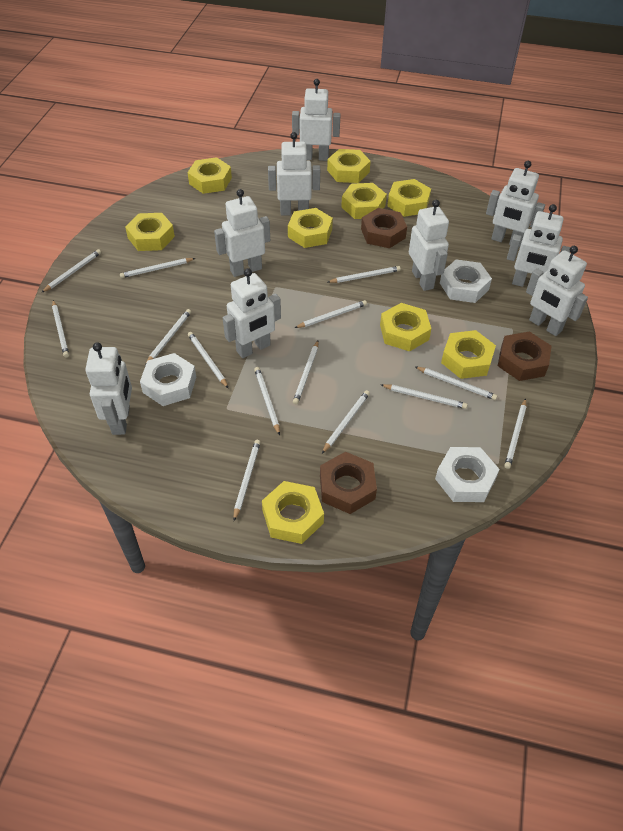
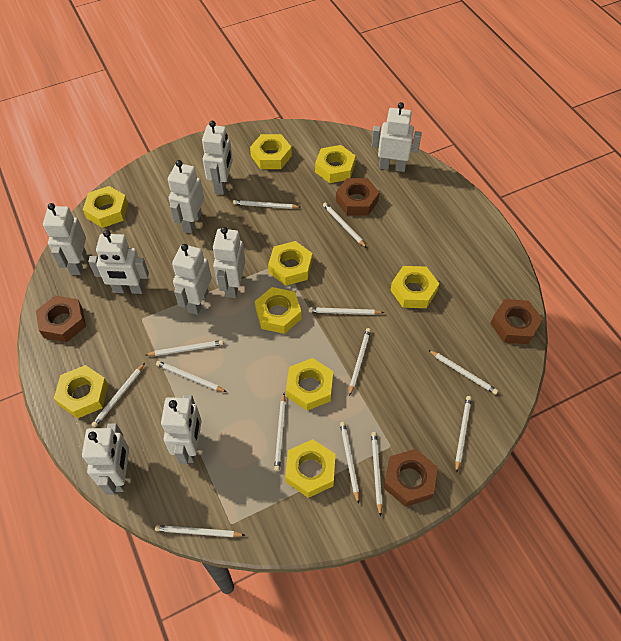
brown nut: [320,452,377,514] [361,208,407,248] [498,331,552,381] = 3 -> [36,295,86,342] [336,178,379,215] [384,449,438,507] [490,299,543,344] = 4
white nut: [140,353,196,406] [435,447,500,502] [440,259,492,303] = 3 -> none = 0
white pencil: [41,249,101,293] [52,300,69,357] [120,258,196,278] [145,309,191,366] [188,332,228,388] [233,440,261,521] [254,367,280,435] [293,341,319,405] [295,300,367,328] [322,390,370,453] [328,266,401,283] [381,384,468,409] [415,367,497,400] [504,398,526,469] = 14 -> [91,363,145,427] [146,340,224,356] [155,525,245,537] [156,361,226,392] [233,200,300,209] [274,393,286,471] [308,307,384,315] [323,203,367,248] [340,422,359,504] [349,328,371,396] [371,432,382,517] [428,350,498,395] [455,396,472,473] = 13

